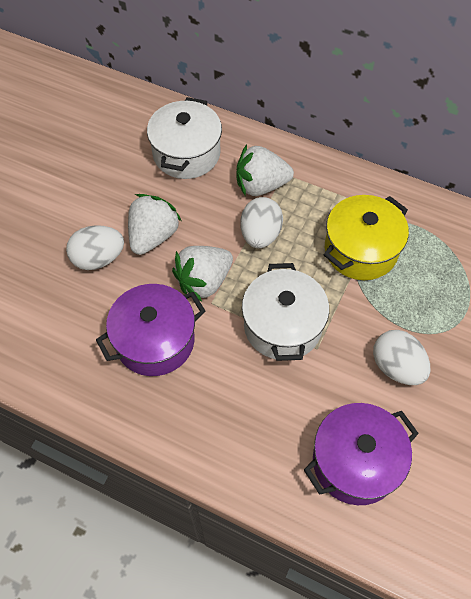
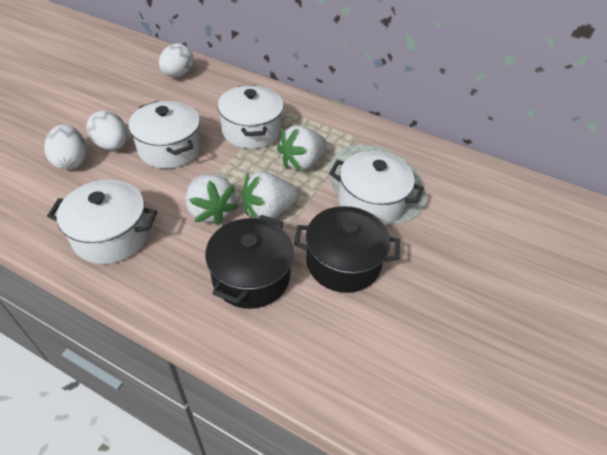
black pot: none = 0 -> [205,215,294,309] [294,206,400,293] = 2
purple pot: [96,284,206,376] [304,403,419,505] = 2 -> none = 0
white pot: [147,97,222,179] [242,263,329,361] = 2 -> [47,180,157,264] [128,101,201,169] [217,85,284,149] [329,151,424,225] = 4
yellow pot: [324,195,409,280] = 1 -> none = 0

